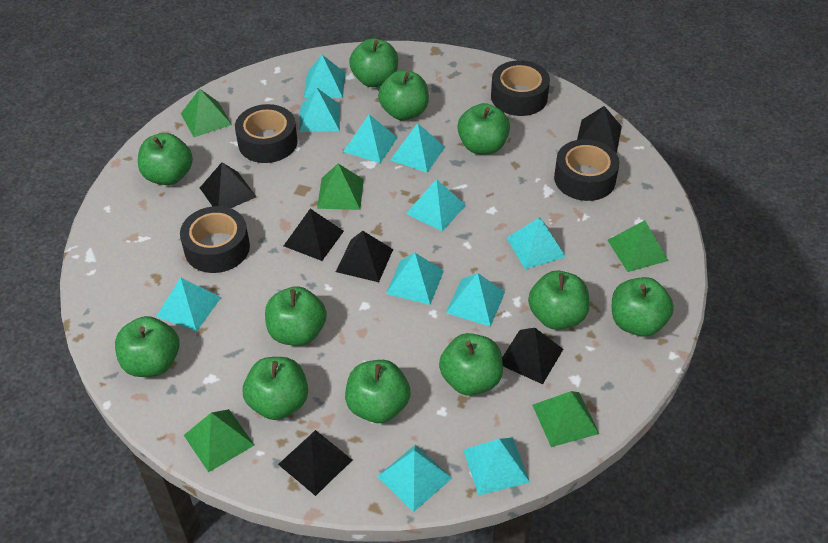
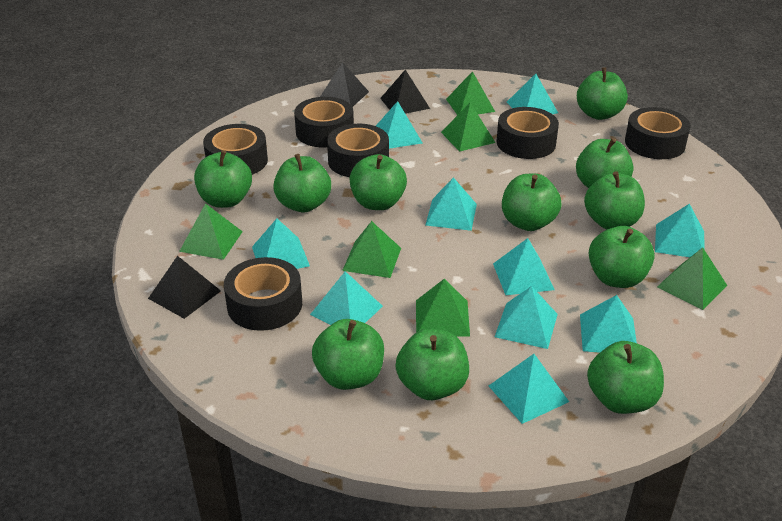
black pyramid: [200,162,256,208] [278,430,352,496] [284,209,344,261] [336,231,393,282] [502,328,563,384] [577,106,622,153] = 6 -> [148,256,221,319] [320,62,369,107] [380,70,430,114] = 3
black tape: [180,206,250,273] [235,104,297,163] [491,60,550,116] [554,139,619,201] = 4 -> [203,124,268,175] [224,257,302,331] [294,97,354,147] [327,124,389,177] [497,107,559,159] [625,107,691,159] = 6
green pyramid: [181,89,232,137] [184,409,254,473] [317,164,364,210] [532,391,599,447] [608,220,668,272] = 5 -> [179,203,243,260] [342,221,401,278] [416,279,470,337] [441,103,496,152] [446,71,495,115] [657,247,727,310] = 6
turquoise pyramid: [156,278,221,332] [299,88,340,132] [304,55,345,98] [343,114,398,163] [377,444,452,512] [386,253,444,305] [390,123,445,173] [406,179,466,231] [446,273,505,327] [463,438,530,495] [507,217,566,269] = 11 -> [252,219,310,269] [310,271,383,325] [376,101,422,149] [426,177,477,231] [489,354,569,424] [493,238,555,295] [495,286,558,349] [507,74,558,114] [580,295,637,353] [655,204,705,257] = 10

